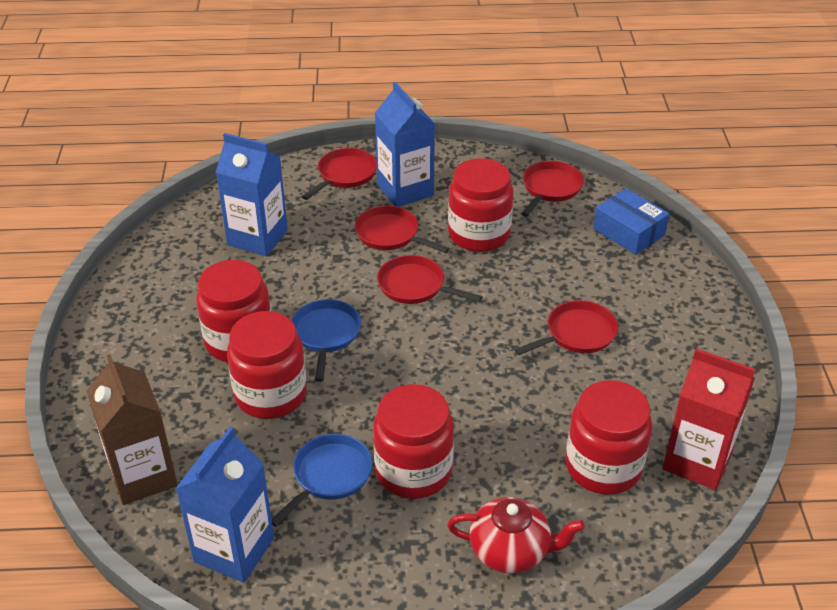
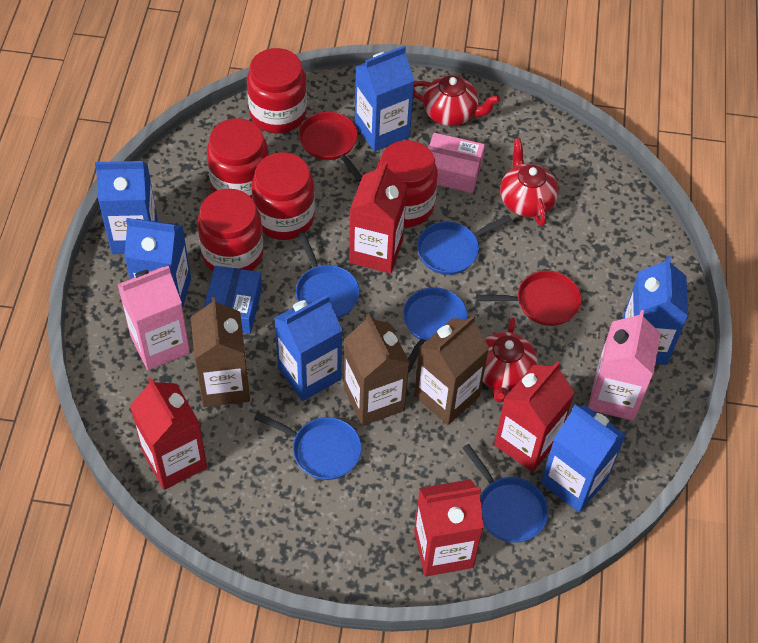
blue carton: [175,426,274,583] [216,133,288,256] [375,82,435,207] = 3 -> [95,161,158,254] [124,218,191,309] [274,295,343,401] [355,45,415,152] [541,405,626,512] [623,256,688,365] = 6
blue pan: [272,434,373,527] [292,299,361,382] = 2 -> [254,412,362,480] [296,232,360,319] [403,287,468,373] [417,215,512,275] [463,444,548,543] = 5
brown carton: [86,354,178,505] = 1 -> [191,297,250,407] [344,314,410,426] [414,315,489,425] = 3
pink box: none = 0 -> [428,133,485,193] = 1
pink carton: none = 0 -> [117,266,190,370] [588,310,661,421] = 2
red carton: [663,348,755,490] = 1 -> [130,378,207,490] [349,161,407,273] [414,479,484,577] [494,361,575,472] = 4
red pan: [302,148,377,200] [355,206,449,253] [377,255,483,304] [514,300,618,355] [521,161,584,217] = 5 -> [299,112,362,182] [476,271,582,326] = 2
red teapot: [447,497,585,573] = 1 -> [413,75,500,126] [482,317,537,403] [500,138,559,226] = 3

